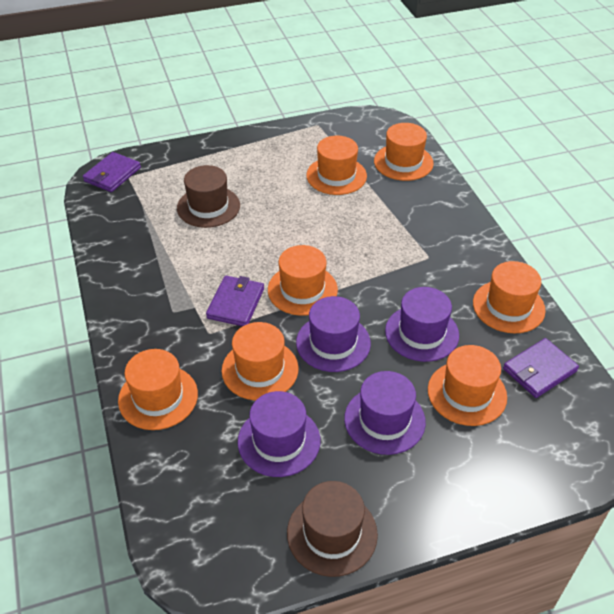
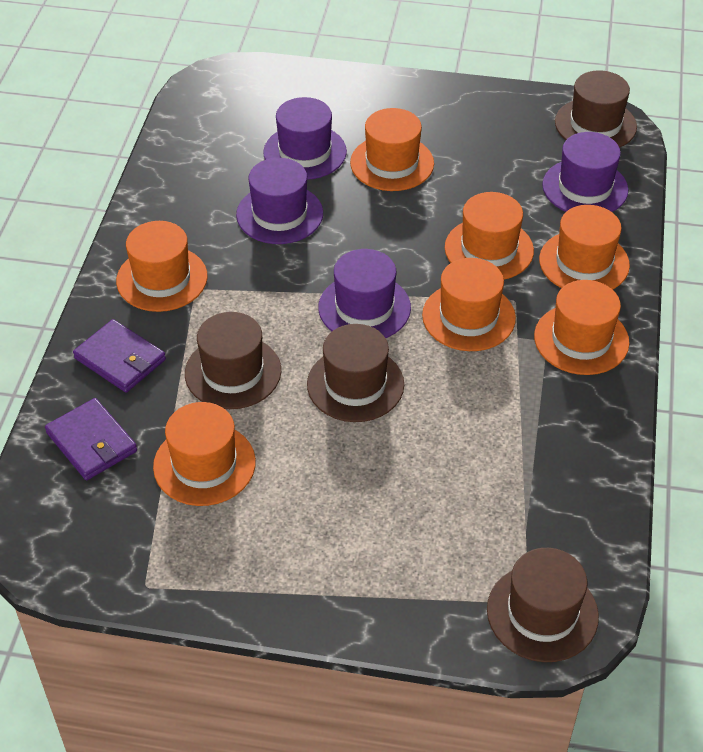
brown hat: [177,165,240,228] [287,481,378,577] = 2 -> [185,312,281,409] [307,324,404,422] [487,548,599,662] [555,70,637,148] = 4
purple wallet: [83,152,141,192] [206,276,264,326] [503,338,579,398] = 3 -> [45,398,137,480] [73,319,166,392] = 2

